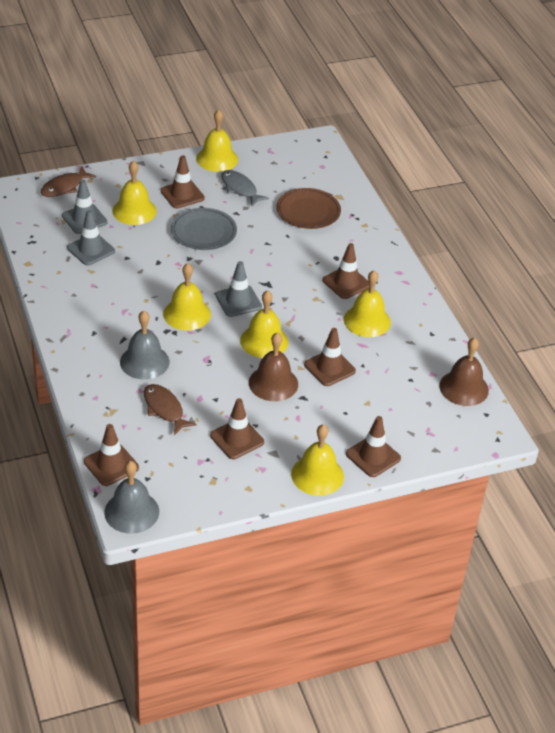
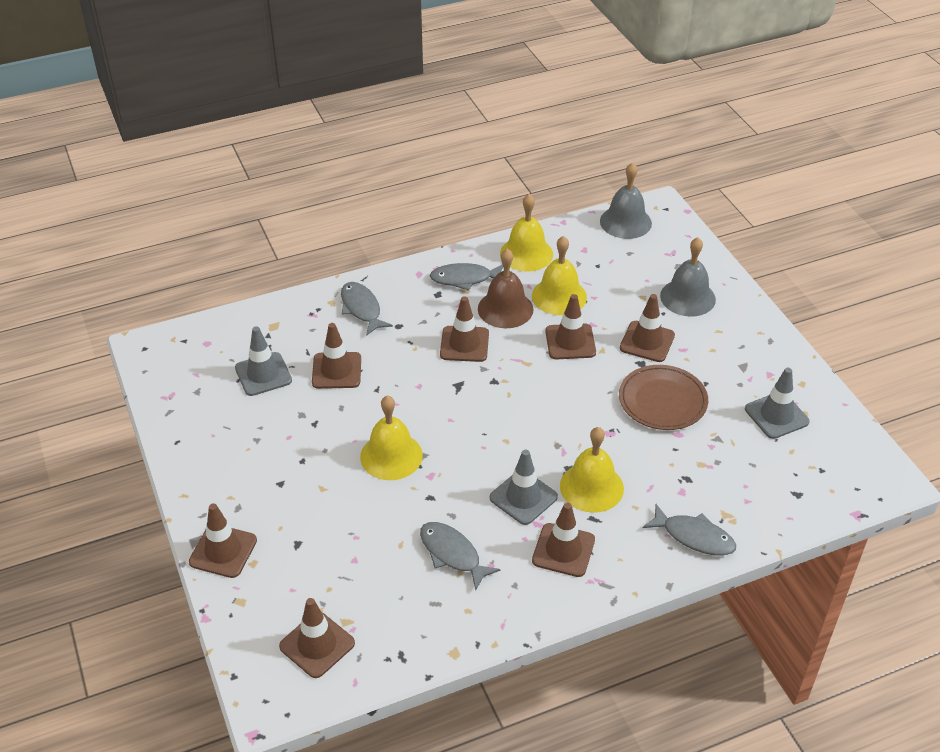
brown bell: [249,332,298,401] [439,338,489,406] = 2 -> [478,249,534,328] = 1
brown fish: [40,167,96,197] [144,384,197,435] = 2 -> none = 0
brown traffic cone: [84,424,139,486] [160,155,205,209] [210,398,264,459] [304,328,356,386] [322,243,369,299] [346,416,401,477] = 6 -> [189,503,257,578] [279,598,355,678] [312,323,361,389] [440,296,489,362] [532,502,595,577] [545,294,596,359] [620,294,675,362] = 7
grey fish: [221,170,269,206] = 1 -> [341,282,393,336] [420,522,501,591] [430,263,503,291] [643,504,736,556] = 4
grey plate: [171,208,237,250] = 1 -> none = 0
yellow bell: [112,160,157,225] [163,263,211,330] [196,110,238,172] [240,290,288,358] [291,424,344,496] [344,270,391,337] = 6 -> [360,396,423,480] [500,194,553,271] [532,236,587,315] [560,427,624,513] = 4

